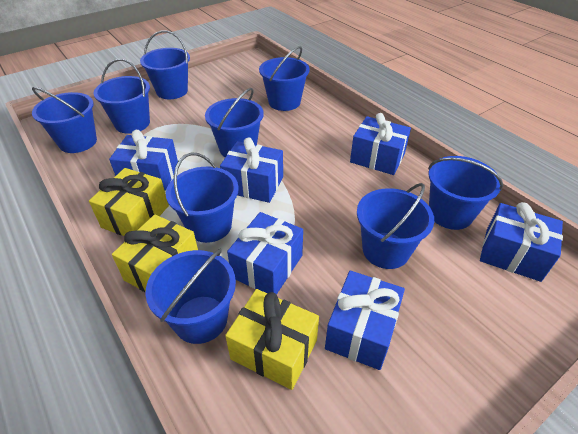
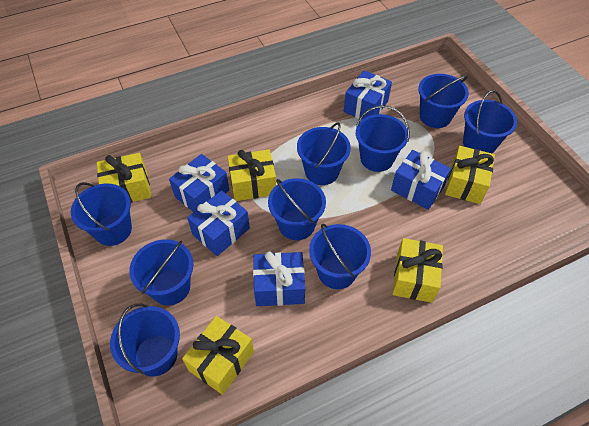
blue gift: [109,130,178,191] [220,137,283,203] [227,212,303,294] [325,271,405,370] [350,113,411,175] [480,202,563,282] = 6 -> [169,154,229,212] [187,190,250,256] [253,252,305,306] [344,70,392,120] [391,150,451,210] = 5
yellow gift: [89,168,169,236] [112,215,198,292] [225,289,319,390] = 3 -> [96,153,151,203] [182,316,254,395] [227,149,276,201] [392,238,443,303] [445,146,495,204] = 5

